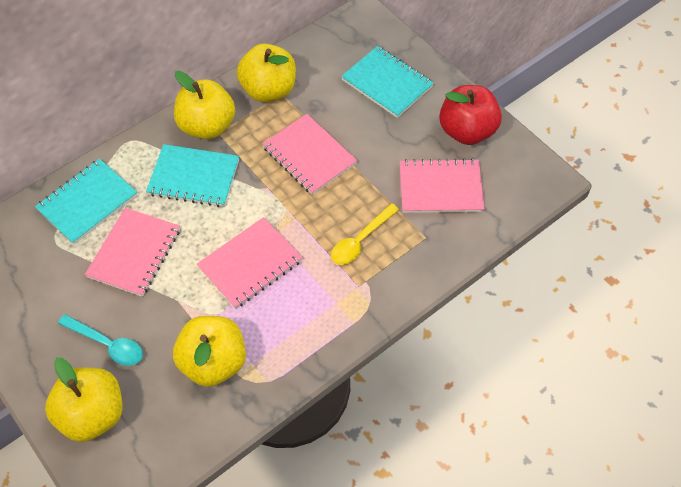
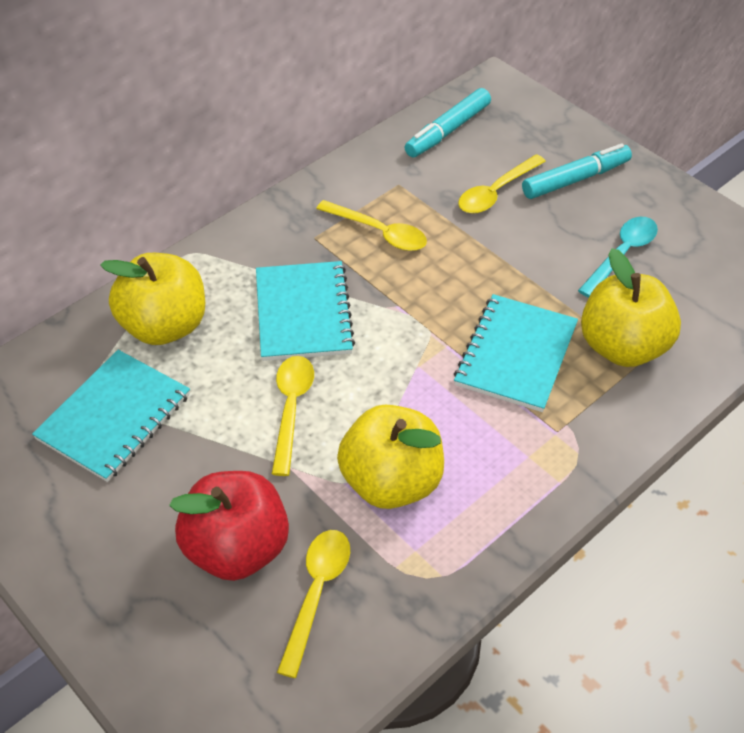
pink notebook: [85,208,180,297] [197,217,303,309] [262,114,357,195] [400,158,485,213] = 4 -> none = 0
turquoise marker: none = 0 -> [405,88,491,158] [522,143,632,199] = 2
yellow apple: [45,357,122,442] [173,316,246,387] [174,71,235,139] [237,43,296,102] = 4 -> [100,253,205,345] [337,404,444,509] [581,248,681,367] = 3
yellow spoon: [331,203,399,265] = 1 -> [272,356,314,476] [277,530,350,678] [316,200,427,251] [458,154,546,214] = 4

